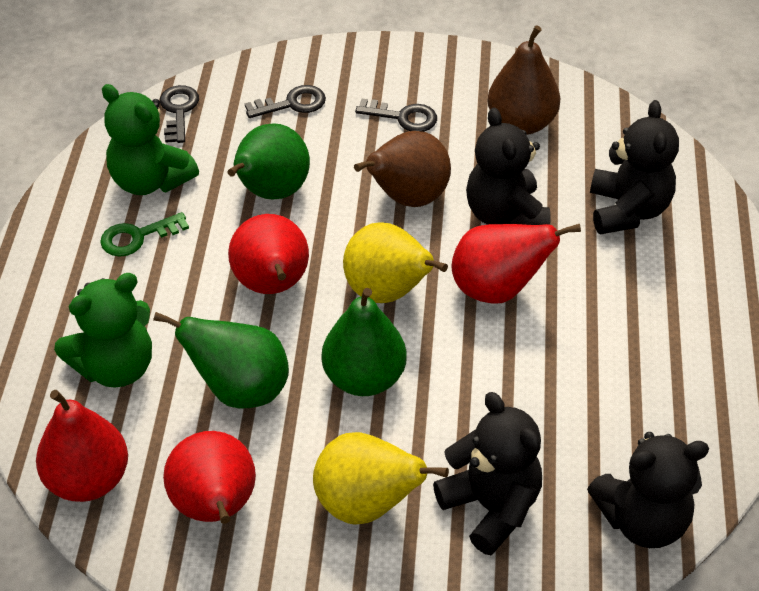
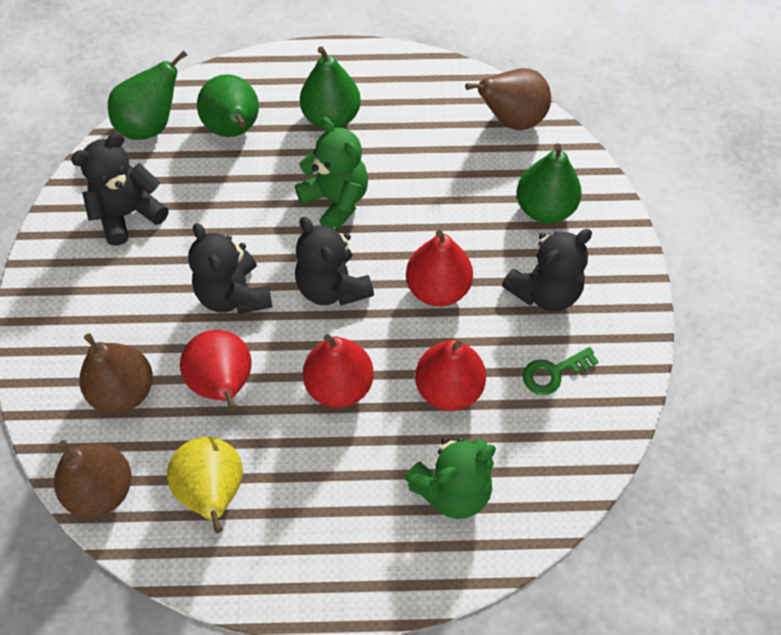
black key: [160,85,199,143] [245,85,326,118] [355,98,437,132] = 3 -> none = 0
brown pear: [354,131,451,207] [487,25,560,135] = 2 -> [54,440,132,518] [80,333,153,414] [465,68,551,130] = 3
green pear: [153,312,289,409] [228,123,310,200] [322,288,407,396] = 3 -> [108,50,187,140] [197,74,259,137] [300,46,361,128] [516,143,582,223] = 4
yellow pear: [313,432,449,525] [343,223,448,303] = 2 -> [167,437,243,533] = 1

